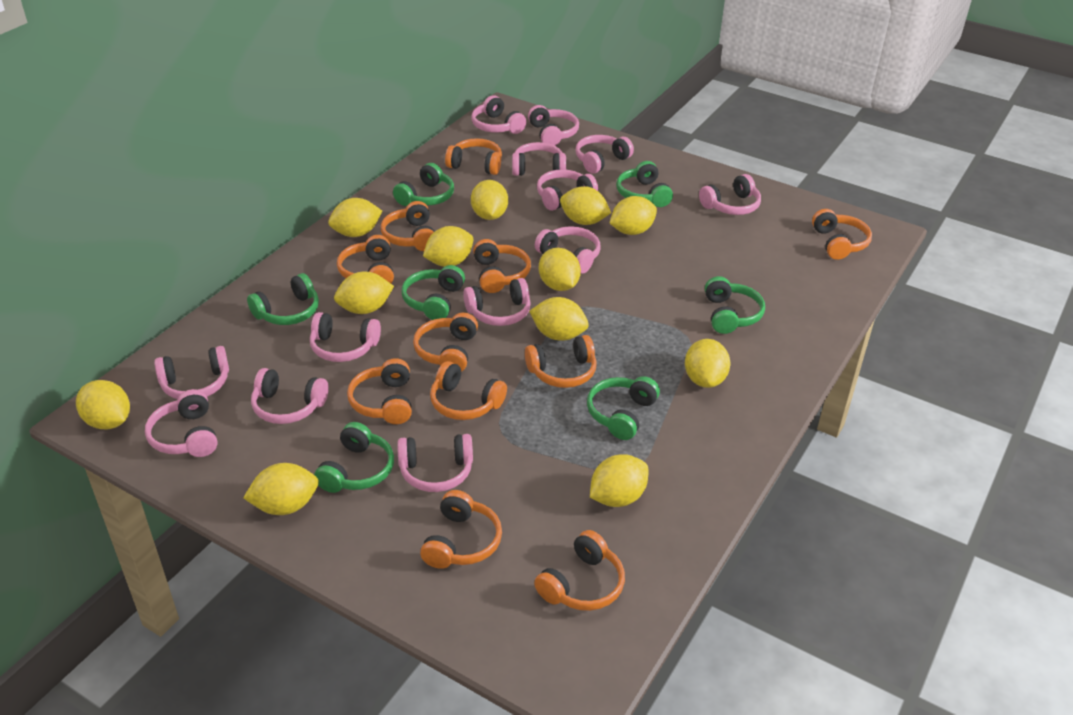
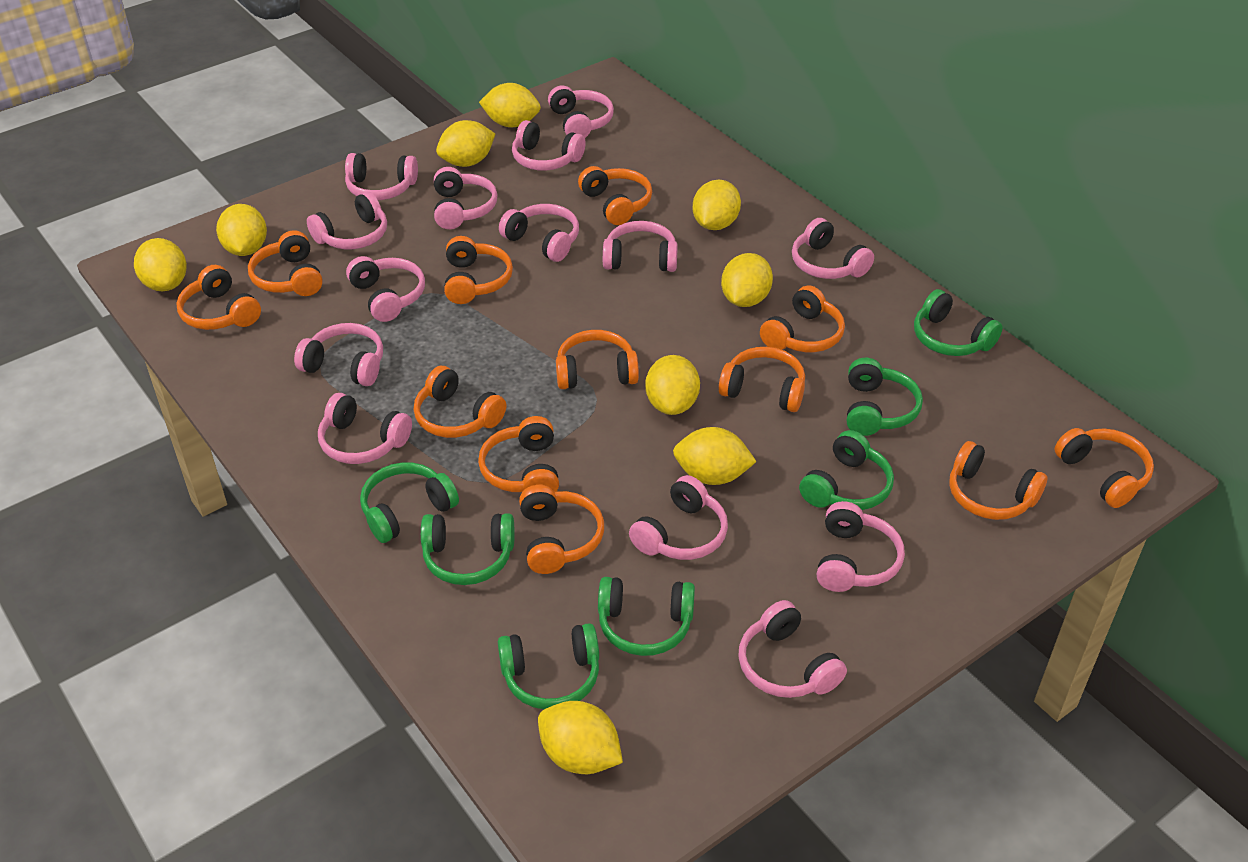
orange headphones: [337,235,394,283] [347,358,412,424] [381,201,435,251] [413,313,478,372] [420,490,502,569] [430,361,507,420] [445,138,502,175] [473,239,531,293] [525,335,597,388] [534,530,625,611] [812,209,872,260] = 11 -> [176,265,261,330] [248,230,323,296] [414,366,506,438] [444,236,513,304] [478,416,559,492] [519,485,604,574] [556,330,639,389] [578,166,652,225] [719,347,805,412] [760,285,845,352] [949,441,1047,520] [1054,428,1154,508] = 12
pink headphones: [145,389,218,457] [154,346,229,399] [251,368,329,424] [310,312,381,362] [397,434,473,492] [463,278,531,326] [471,95,526,134] [512,142,566,176] [528,105,579,146] [535,226,600,274] [537,169,598,211] [575,135,634,174] [699,174,761,215] = 13 -> [294,323,383,386] [307,192,387,249] [318,393,412,464] [345,153,418,200] [346,256,425,322] [434,167,498,229] [499,204,579,262] [512,120,586,171] [548,85,614,138] [603,221,678,272] [629,475,728,560] [738,600,847,698] [792,218,874,279] [817,501,905,592] = 14
yellow lemon: [76,380,130,430] [243,463,319,515] [328,198,382,237] [334,272,394,314] [423,226,474,267] [471,180,508,220] [529,297,589,341] [539,248,581,291] [560,186,611,225] [590,454,648,507] [610,196,657,235] [685,339,730,388] = 12 -> [134,238,187,291] [216,204,267,256] [436,120,495,167] [479,83,541,127] [538,701,623,774] [645,355,700,415] [673,427,757,485] [693,179,741,230] [721,253,773,307] = 9

